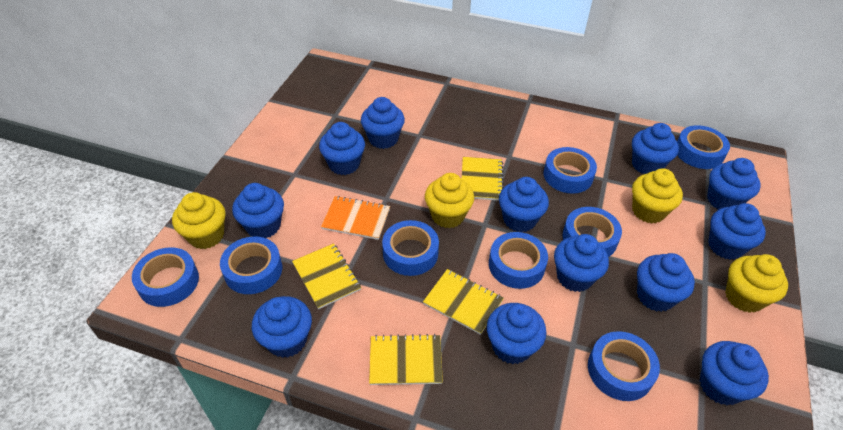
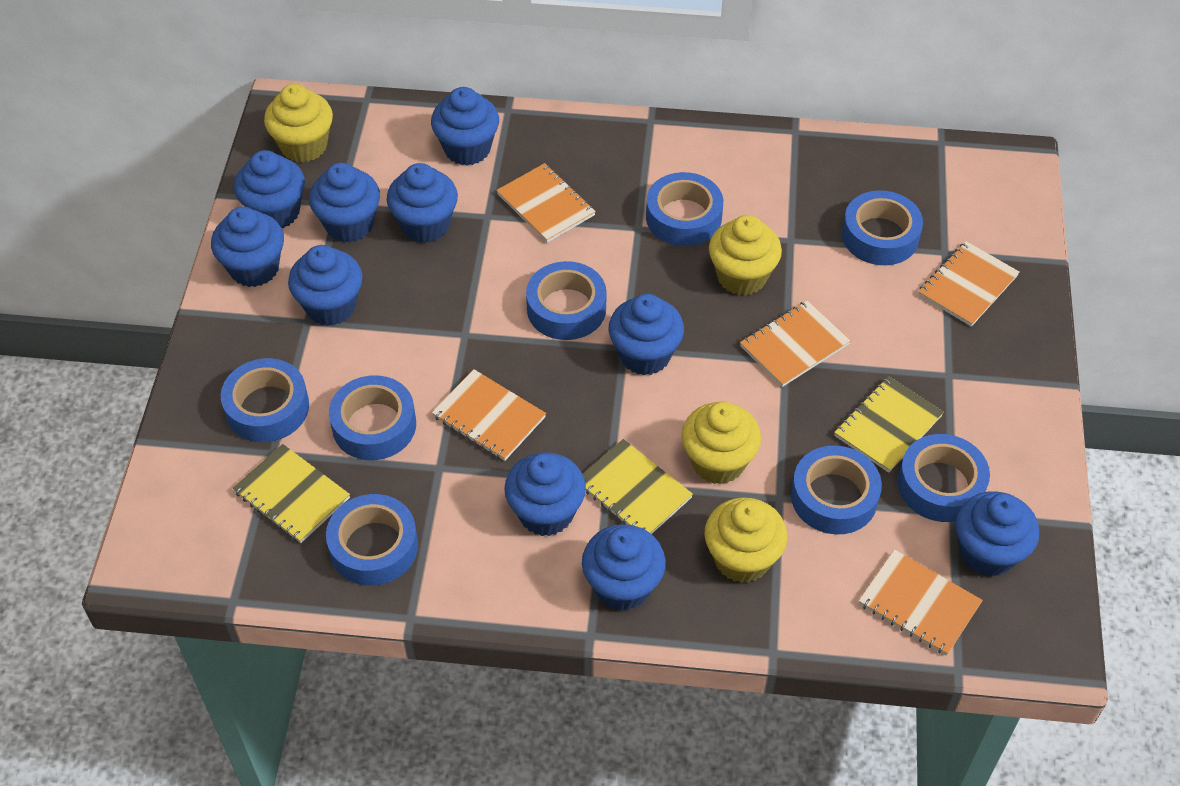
blue cupcake: [232,183,284,238] [252,296,312,358] [319,122,365,175] [361,97,405,149] [487,303,546,364] [499,177,549,232] [554,234,609,292] [632,123,679,174] [637,253,695,312] [700,341,769,405] [707,158,761,210] [708,203,766,260] = 12 -> [211,207,284,287] [234,150,305,228] [288,245,363,326] [309,163,380,242] [387,163,458,243] [431,87,499,165] [504,452,586,536] [582,524,666,611] [608,294,684,375] [956,491,1039,577] = 10
orange notebook: [321,196,390,240] = 1 -> [432,369,546,461] [496,163,596,243] [740,300,851,387] [859,549,983,656] [918,241,1020,327] = 5
yellow notebook: [292,243,361,309] [369,334,443,385] [423,269,504,335] [462,157,503,201] = 4 -> [232,444,350,543] [582,439,693,534] [834,376,944,473] = 3

